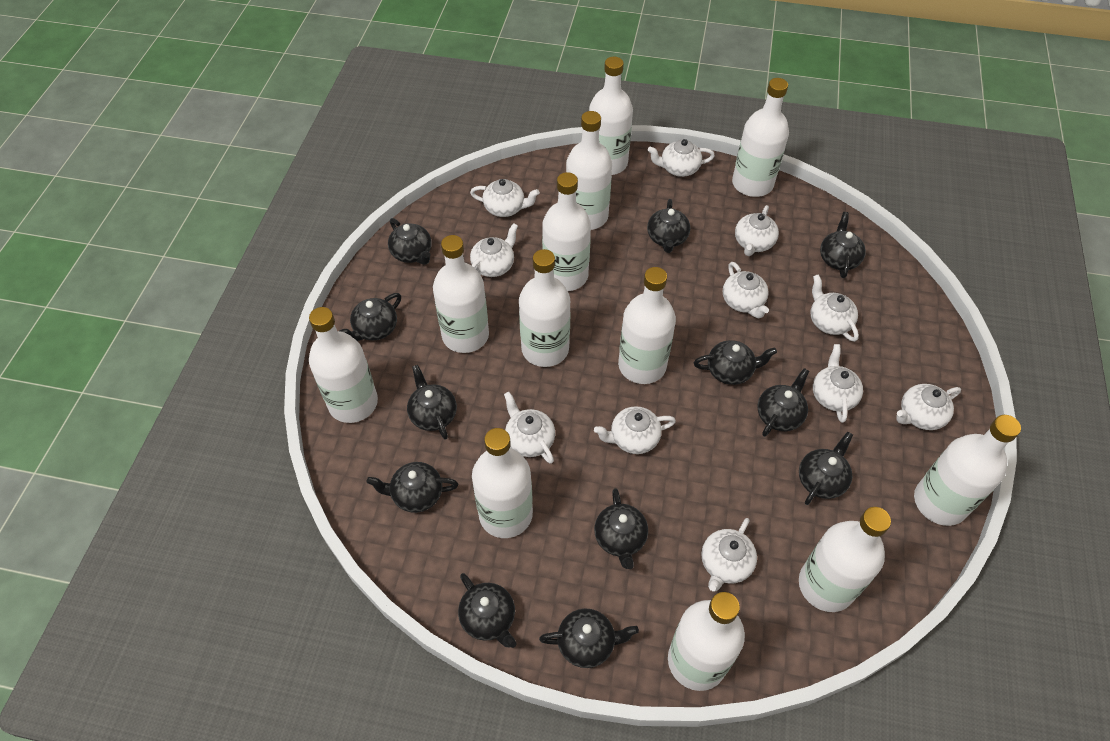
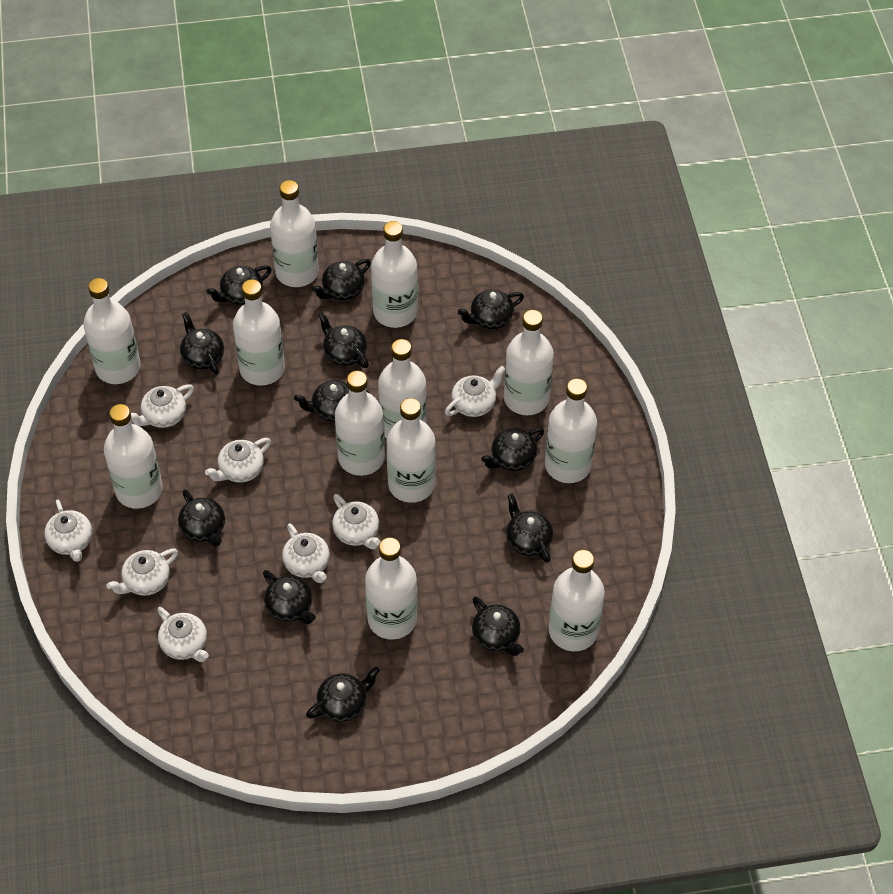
white teapot: [470,179,540,217] [470,223,518,277] [504,392,555,464] [594,406,676,454] [648,139,715,177] [701,518,757,592] [723,262,769,318] [735,205,779,256] [810,274,859,342] [813,344,863,423] [896,384,961,430] = 11 -> [44,500,92,562] [106,549,178,596] [131,384,194,428] [157,607,209,662] [205,438,271,482] [282,523,330,583] [332,494,381,549] [445,366,505,417] = 8

